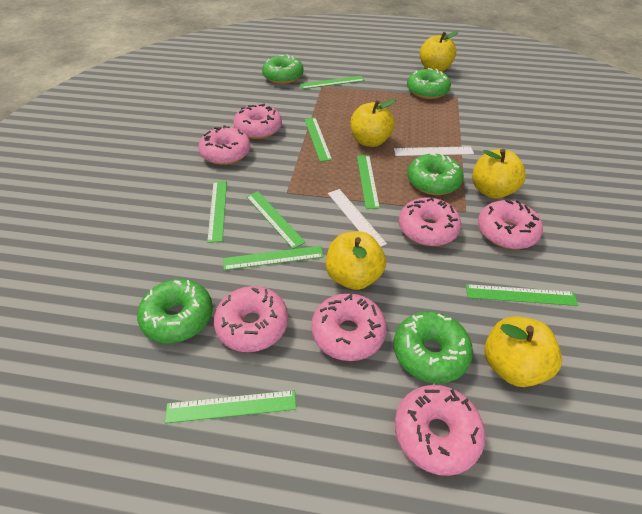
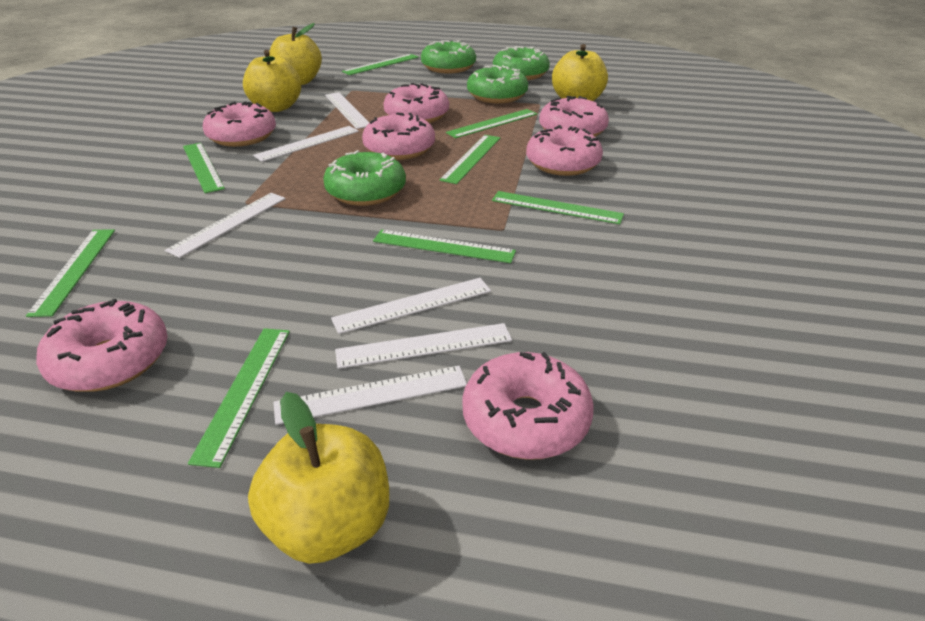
green donut: [137,279,213,343] [262,54,304,84] [394,311,473,384] [407,68,451,99] [407,153,464,195] = 5 -> [323,150,406,206] [421,40,476,74] [467,65,528,103] [493,46,550,80] = 4
white ruler: [328,189,387,247] [394,146,474,156] = 2 -> [165,193,286,258] [253,126,359,162] [274,366,467,425] [325,92,369,129] [331,278,491,334] [335,323,512,369] = 6
yellow apple: [326,231,386,290] [351,99,396,147] [420,31,459,72] [472,149,526,199] [484,316,562,387] = 5 -> [243,50,301,112] [248,392,389,564] [269,23,322,85] [552,44,608,101] = 4

